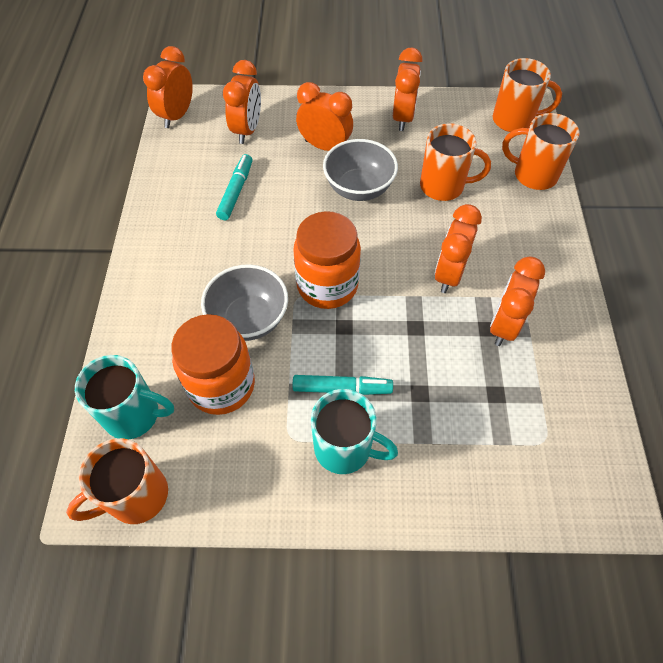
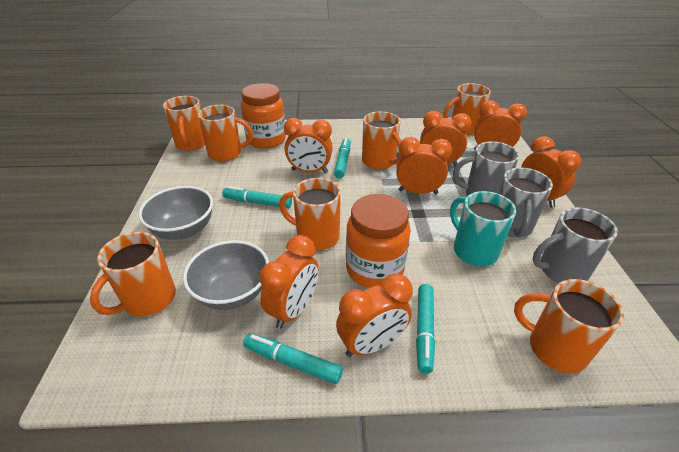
grey mug: none = 0 -> [453,141,519,196] [499,168,553,238] [532,207,618,283] = 3
orange clock: [143,46,193,128] [223,60,261,144] [296,82,353,151] [393,47,423,131] [435,204,482,293] [490,256,545,346] = 6 -> [259,235,319,329] [284,118,333,173] [336,273,413,357] [397,137,452,194] [420,111,472,166] [474,101,527,150] [521,136,581,208] = 7
orange mug: [66,438,168,524] [420,123,491,201] [493,58,562,132] [502,113,580,190] = 4 -> [90,232,176,316] [163,96,205,151] [198,105,253,162] [279,178,341,250] [362,111,402,170] [443,83,491,135] [514,279,624,373] = 7
turquoise marker: [216,154,252,220] [293,375,393,395] = 2 -> [222,186,292,208] [243,333,343,384] [334,138,351,178] [416,284,435,374] = 4
turquoise mug: [75,355,174,439] [311,389,398,474] = 2 -> [450,191,516,266] = 1

